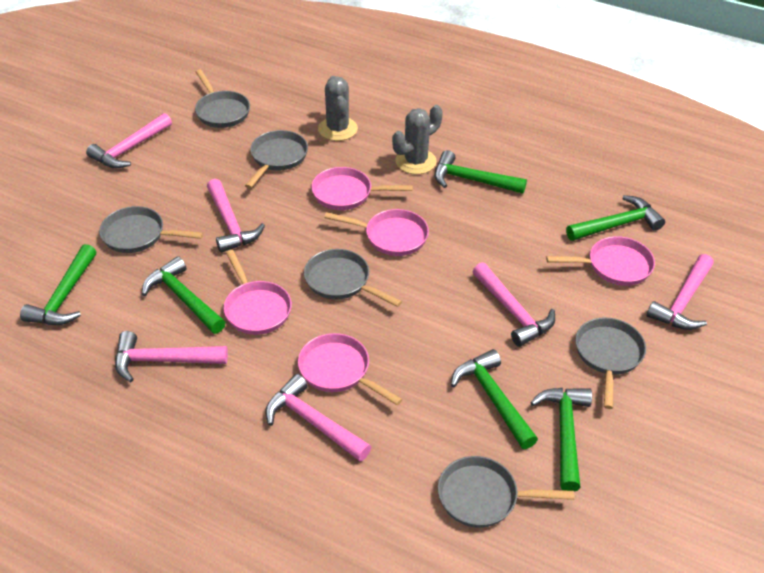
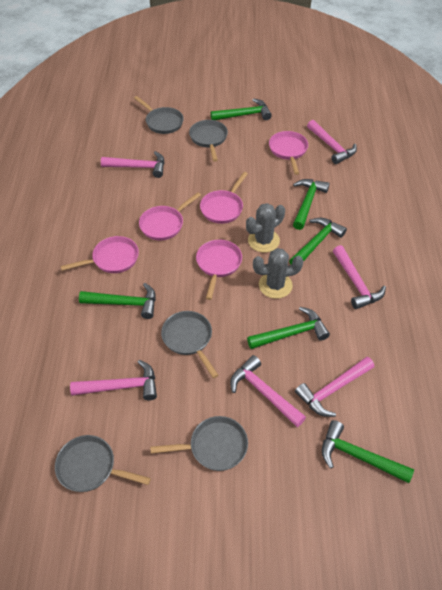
grey pan: [99,206,203,253] [195,69,250,128] [245,130,308,189] [304,249,402,307] [438,456,574,528] [575,317,646,409] = 6 -> [55,435,151,492] [134,96,184,134] [150,416,248,471] [161,311,219,378] [189,120,228,162] = 5

